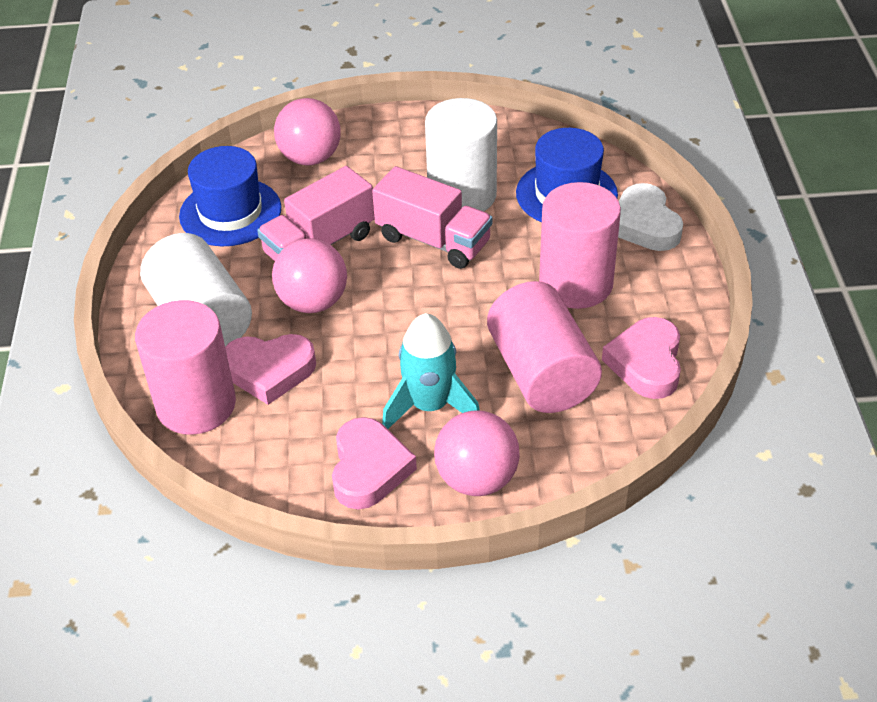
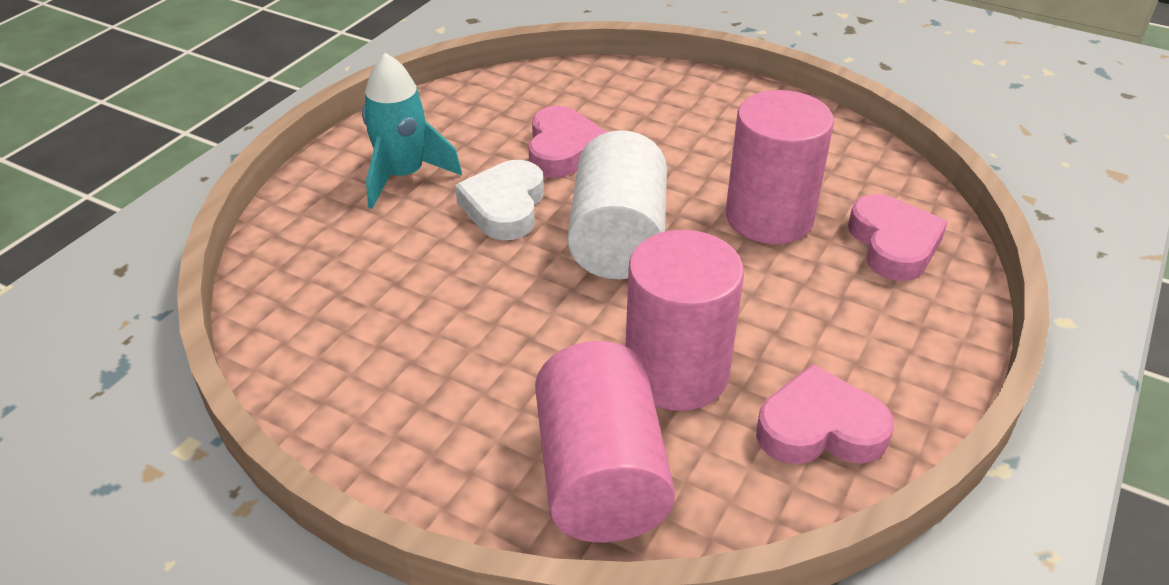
blue hat: [179,146,281,246] [516,128,618,222] = 2 -> none = 0
pink ball: [272,238,347,313] [274,98,341,166] [434,410,520,496] = 3 -> none = 0
pink truck: [257,166,374,261] [372,166,492,269] = 2 -> none = 0
white cylinder: [140,233,252,346] [425,98,497,211] = 2 -> [568,130,667,279] = 1

